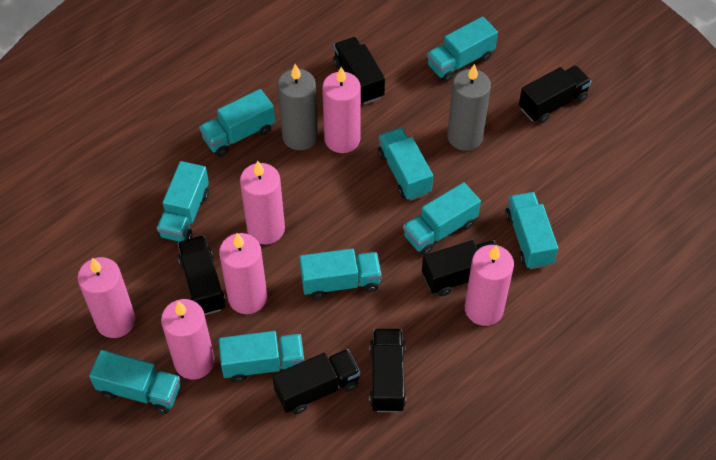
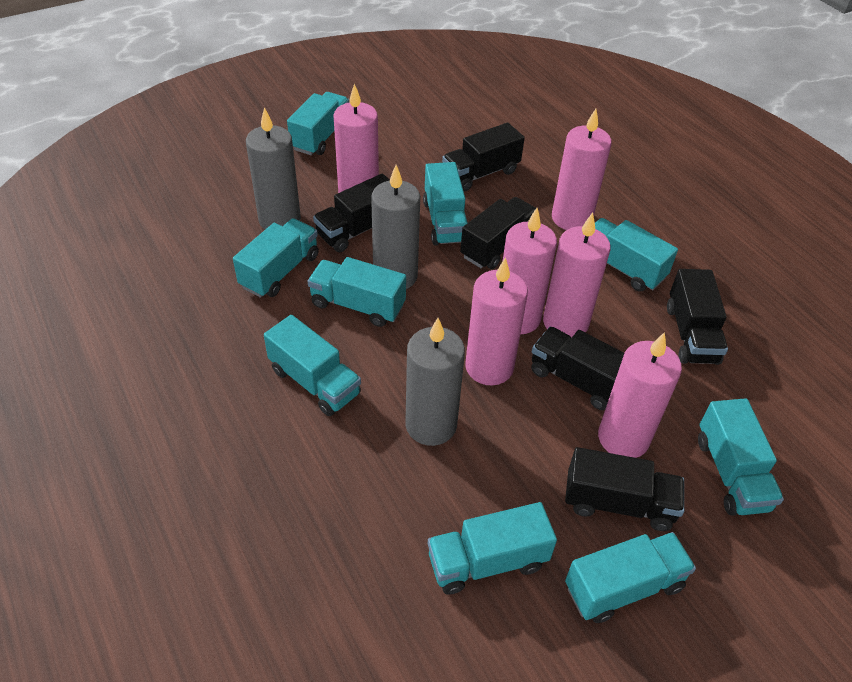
grey candle: [277,64,318,150] [447,64,491,151] = 2 -> [246,107,301,229] [371,165,420,289] [405,318,465,446] = 3

